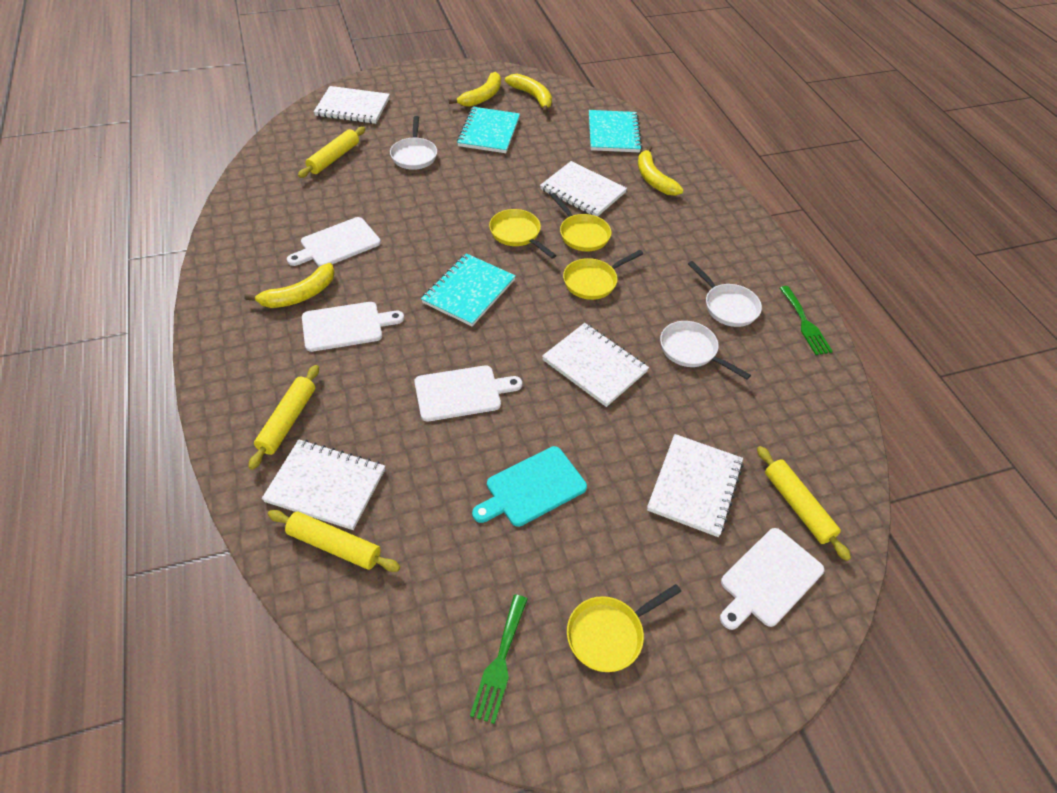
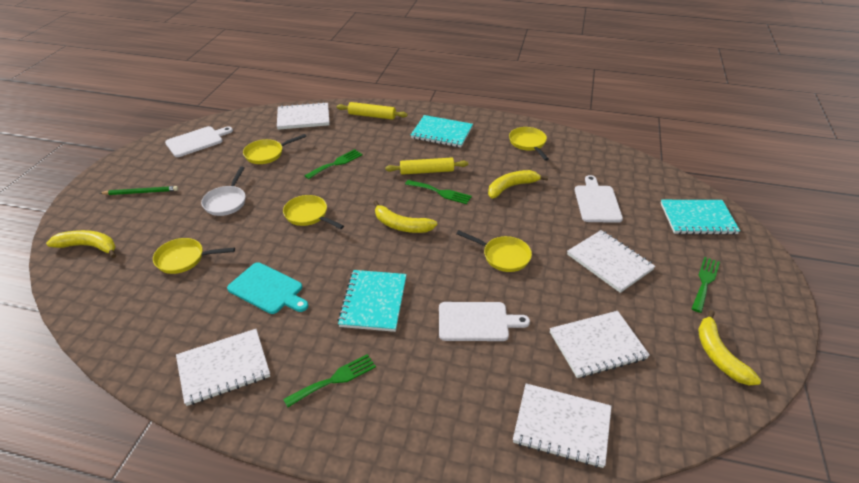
green fork: [470,594,528,724] [780,286,833,355] = 2 -> [283,354,376,407] [305,149,362,179] [405,180,472,204] [692,257,720,313] = 4
green pencil: none = 0 -> [100,186,178,195] = 1
white cutting board: [287,217,381,267] [302,302,404,352] [414,366,522,421] [720,528,824,630] = 4 -> [165,126,233,157] [439,302,530,341] [575,175,623,223] = 3
white pan: [390,116,437,170] [660,321,751,380] [688,261,762,327] = 3 -> [201,166,246,216] = 1
yellow pan: [489,209,557,259] [550,193,611,251] [563,250,643,300] [567,584,681,672] = 4 -> [153,238,235,274] [243,134,307,164] [283,195,344,229] [456,230,532,272] [509,127,549,161] = 5
yellow rolling pin: [248,365,319,470] [268,510,400,572] [298,127,365,178] [757,446,851,561] = 4 -> [337,102,408,120] [385,158,468,175] = 2

